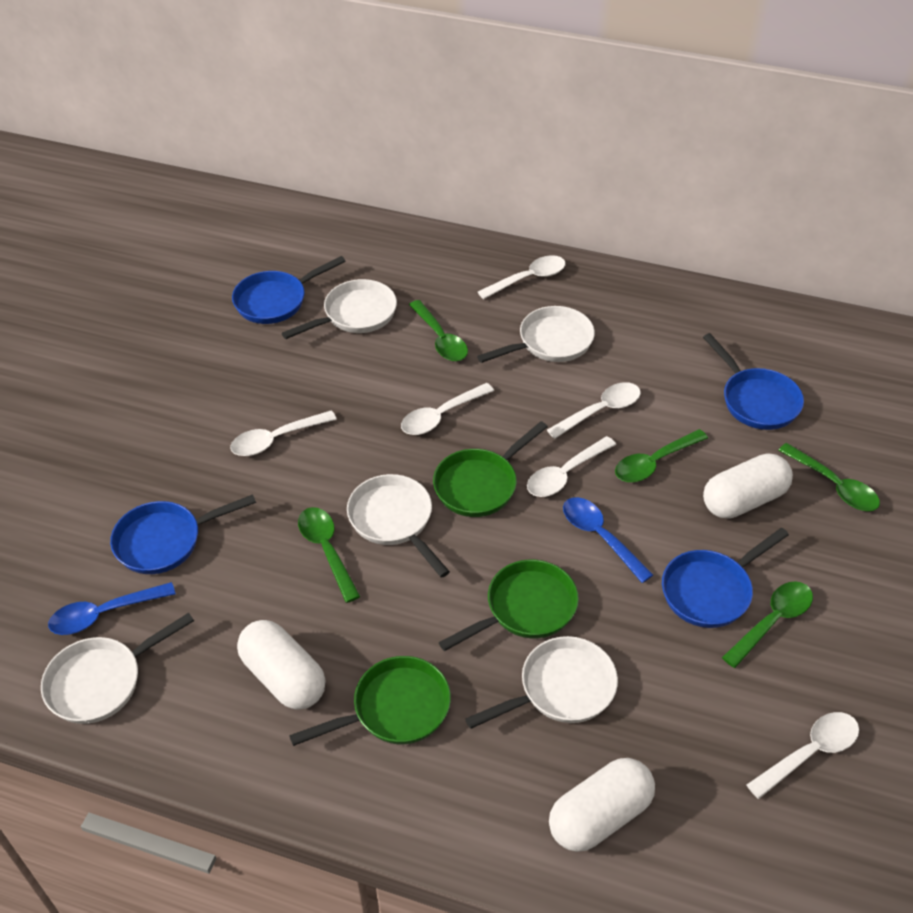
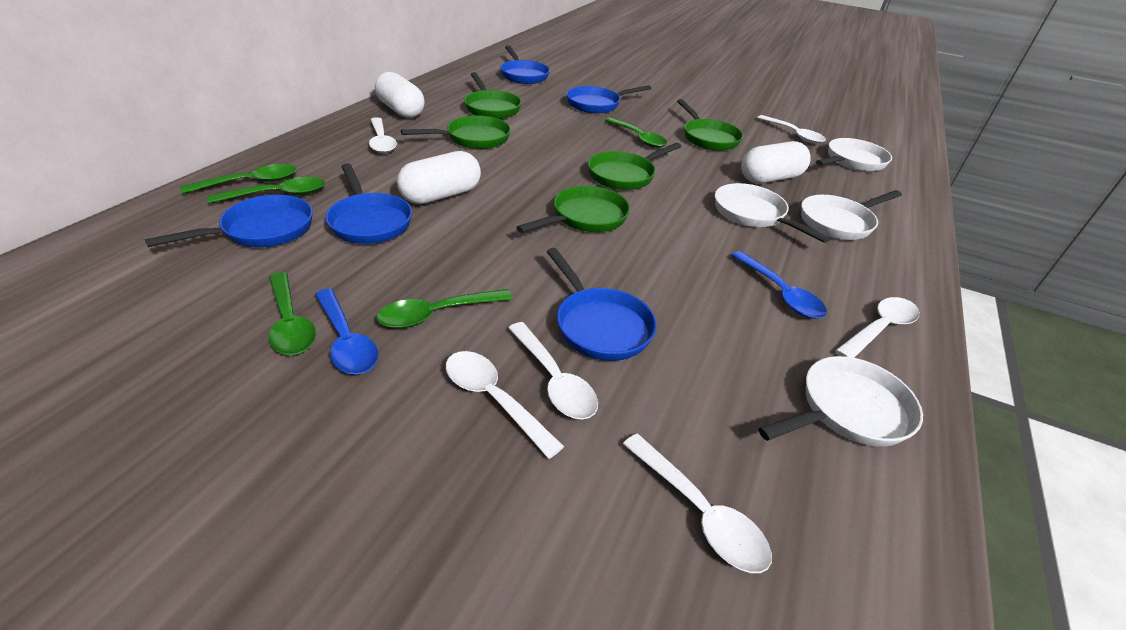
blue pan: [110,494,256,574] [232,256,346,324] [662,528,789,628] [703,333,804,430] = 4 -> [145,195,313,247] [325,163,412,244] [500,45,550,84] [547,248,657,361] [566,85,651,114] = 5
green pan: [289,656,451,746] [433,421,548,517] [439,560,579,651] = 3 -> [401,115,511,149] [464,72,522,119] [516,186,630,233] [588,143,682,190] [677,99,744,151] = 5
white pan: [41,613,194,724] [282,279,397,339] [347,474,450,578] [465,636,618,729] [477,306,595,363] = 5 -> [715,183,830,243] [758,356,923,447] [801,190,902,240] [816,138,892,171] = 4

